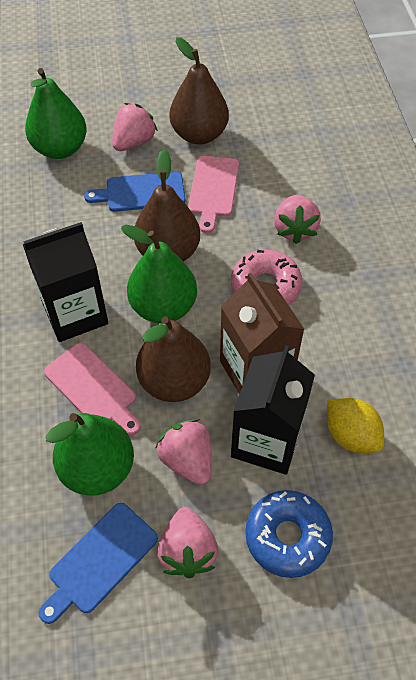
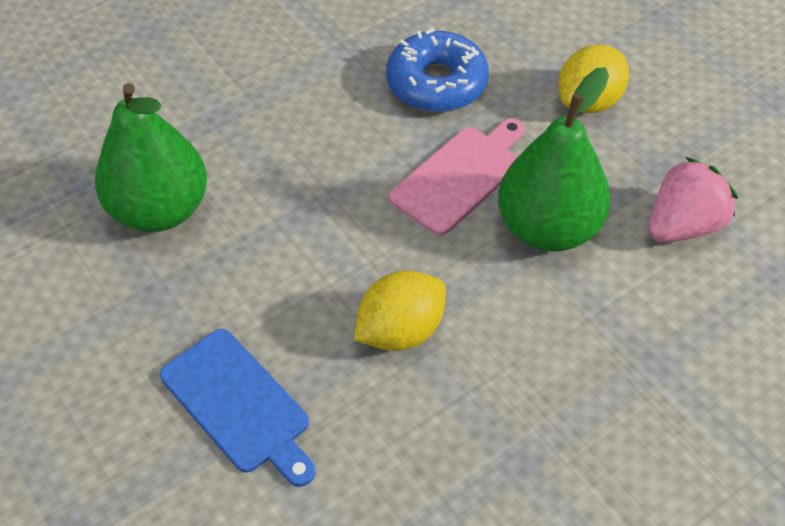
black carton: [23,222,108,342] [231,345,315,475] = 2 -> none = 0
blue cutting board: [38,503,158,624] [84,171,186,212] = 2 -> [160,329,316,487] = 1
brown carton: [220,273,304,394] = 1 -> none = 0
brown pear: [134,149,200,262] [136,316,211,402] [170,37,229,145] = 3 -> none = 0
green pear: [25,68,87,159] [46,413,134,496] [121,225,197,323] = 3 -> [95,83,207,232] [498,67,611,252] = 2
pink cutting board: [44,343,141,435] [188,156,239,233] = 2 -> [389,118,525,236] = 1
pink donut: [231,250,302,305] = 1 -> none = 0
pink strawberry: [112,103,158,151] [156,419,212,485] [157,507,218,578] [274,195,321,244] = 4 -> [649,157,738,243] = 1
yellow lemon: [327,398,384,453] = 1 -> [354,270,446,351] [558,44,629,114] = 2

